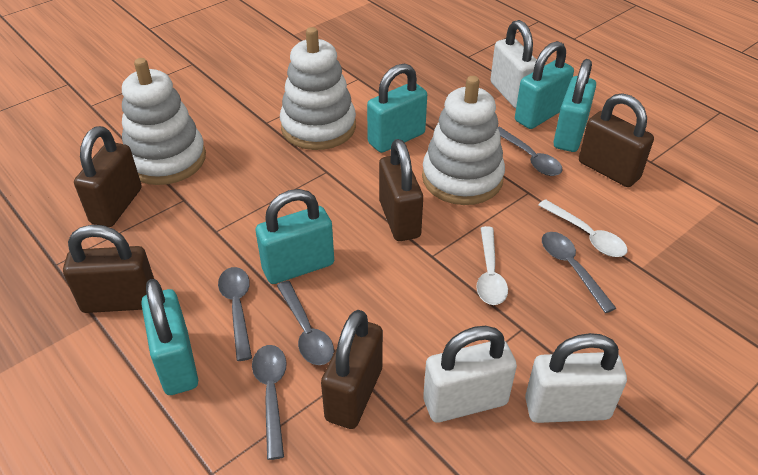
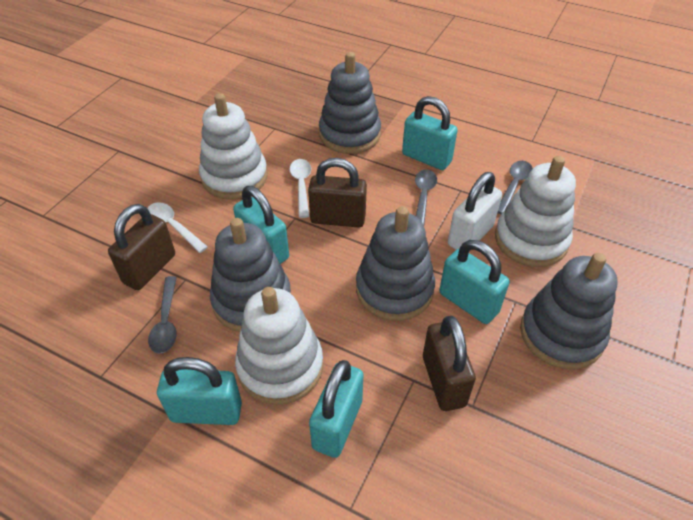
brown padlock: [63,225,154,313] [74,126,142,227] [321,310,383,429] [379,139,423,241] [579,93,654,187] = 5 -> [108,204,175,290] [308,158,367,228] [423,316,476,411] = 3
grey spoon: [218,267,252,361] [252,345,287,460] [277,281,334,365] [498,127,563,176] [542,232,616,313] = 5 -> [148,276,177,354] [415,170,437,224] [498,161,533,214] = 3
grey stacking toy: none = 0 -> [210,218,291,332] [319,52,381,154] [356,206,435,321] [520,253,617,369] = 4
white padlock: [423,326,517,423] [491,20,537,108] [525,333,627,423] = 3 -> [448,172,502,250] = 1

